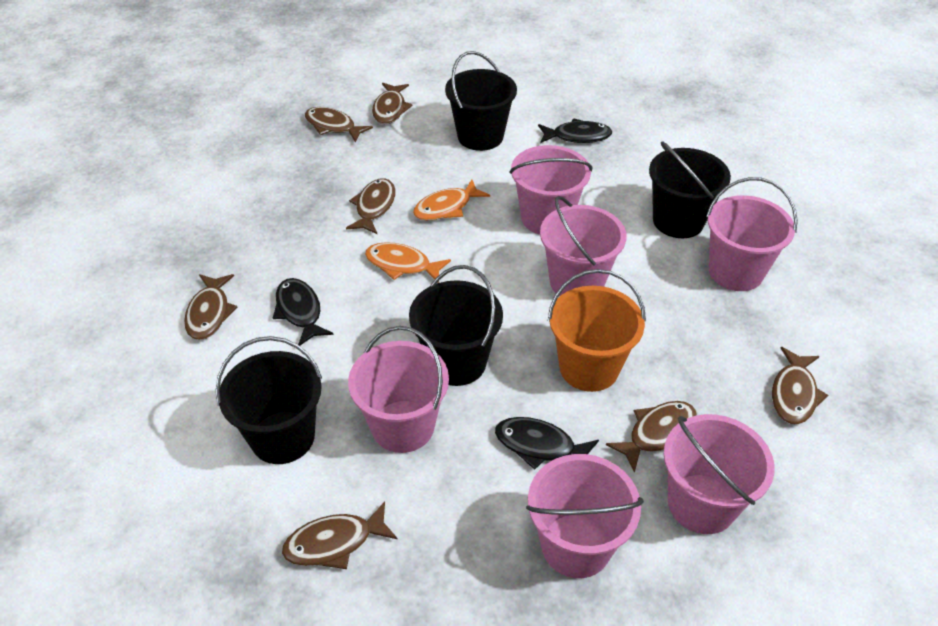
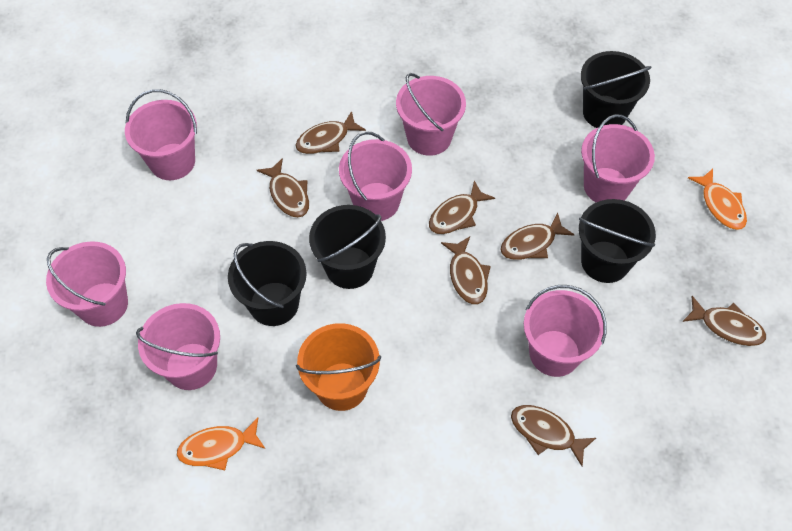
black fish: [273,278,333,346] [495,417,599,470] [538,118,612,143] = 3 -> none = 0
pink bucket: [348,326,449,453] [510,145,592,235] [526,454,644,578] [540,196,626,296] [664,414,775,534] [706,177,798,291] = 6 -> [46,241,128,327] [125,89,197,180] [136,303,220,390] [339,131,412,221] [396,73,466,156] [524,285,607,377] [581,114,655,202] = 7

